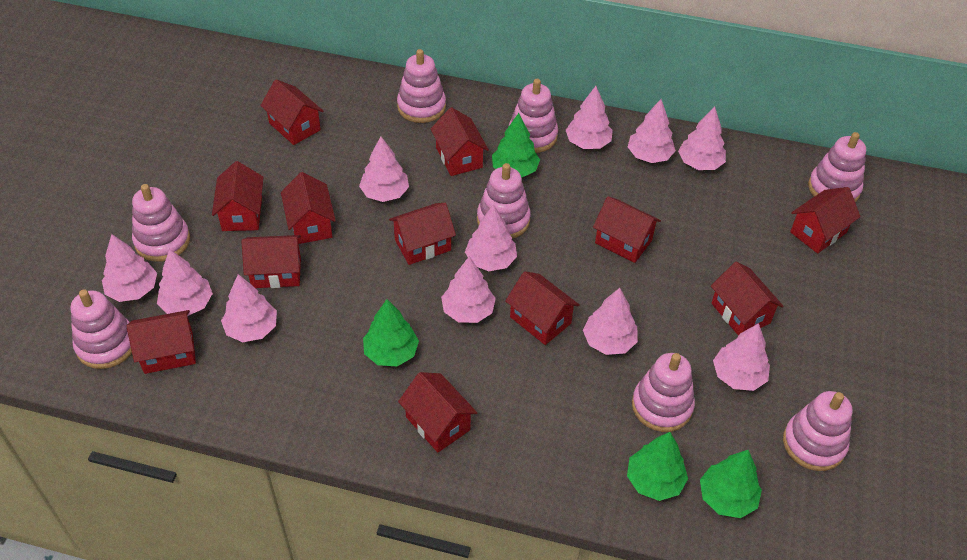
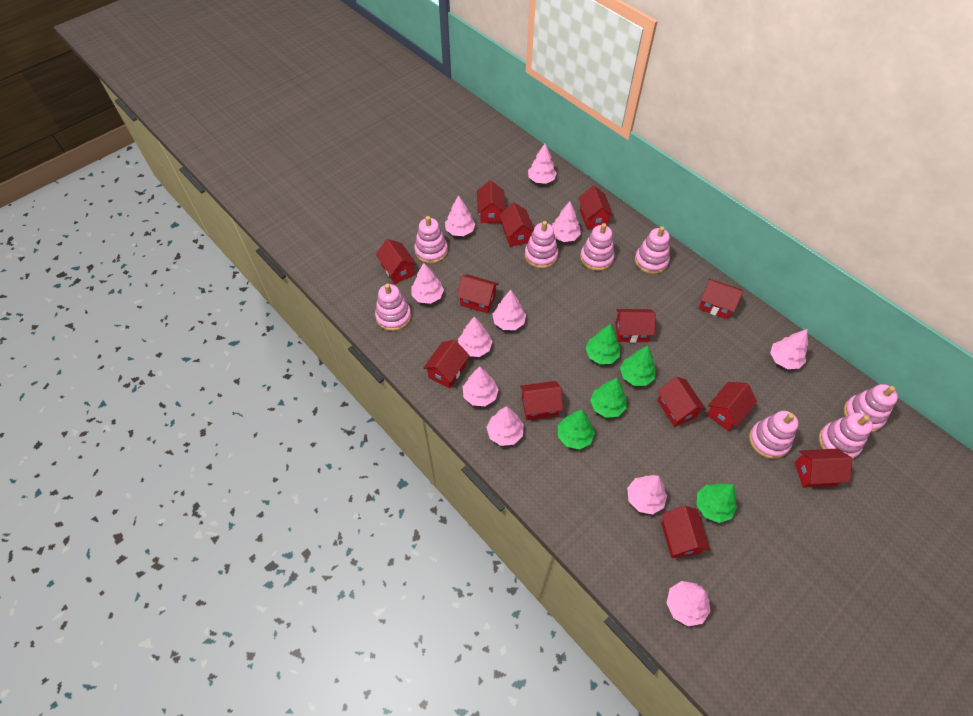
green tree: [363,299,419,366] [492,113,540,178] [627,432,688,501] [700,450,762,518] = 4 -> [558,410,595,449] [586,324,620,364] [590,378,627,418] [620,346,656,386] [697,483,737,523] = 5
red house: [127,310,196,374] [212,161,264,231] [241,235,301,288] [260,79,323,145] [281,172,336,244] [389,203,456,265] [398,372,477,452] [430,107,489,176] [505,271,580,345] [593,197,661,263] [711,261,784,336] [790,187,860,254] = 12 -> [376,239,417,284] [423,340,470,389] [457,274,499,314] [477,181,505,223] [499,202,534,247] [520,381,563,420] [578,186,613,229] [615,309,656,343] [657,377,706,427] [661,506,710,558] [698,279,743,319] [707,382,757,431] [795,449,852,488] = 13

